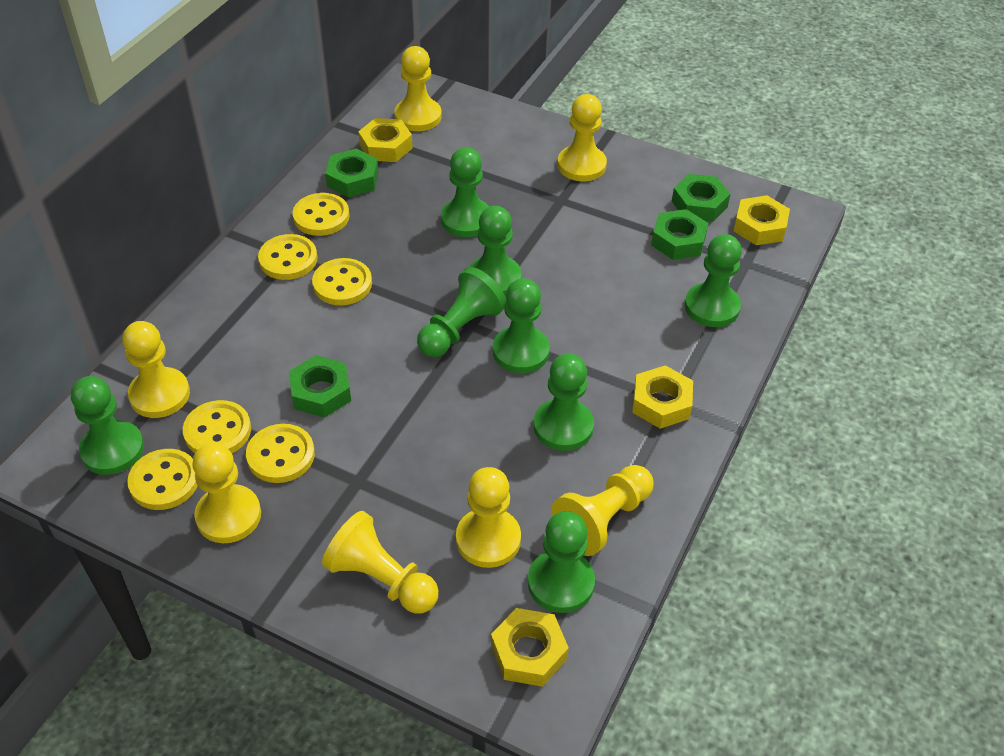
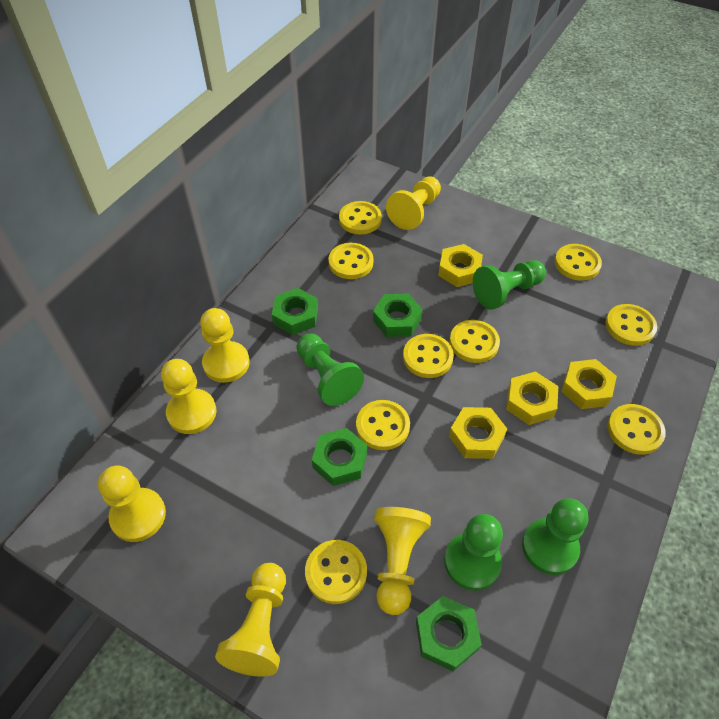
green pawn: [71,376,144,475] [417,267,506,357] [441,147,489,237] [469,206,522,296] [493,278,550,373] [528,511,595,613] [534,353,594,451] [685,234,742,327] = 8 -> [297,334,364,406] [444,514,503,591] [473,260,546,310] [522,498,588,575] = 4
yellow button: [127,449,198,510] [183,400,251,453] [246,424,315,483] [258,234,317,280] [293,193,350,236] [312,258,372,305] = 6 -> [305,540,367,604] [328,243,373,279] [339,201,382,235] [356,400,410,450] [403,334,454,378] [450,320,500,363] [555,244,602,281] [605,304,657,346] [607,404,666,455] = 9
yellow pawn: [122,321,190,418] [192,443,261,543] [322,511,439,614] [394,46,442,131] [456,467,521,568] [551,465,654,556] [558,94,607,181] = 7 -> [98,465,166,542] [161,359,217,434] [200,308,250,383] [215,563,286,677] [374,507,431,615] [386,176,441,230] = 6

